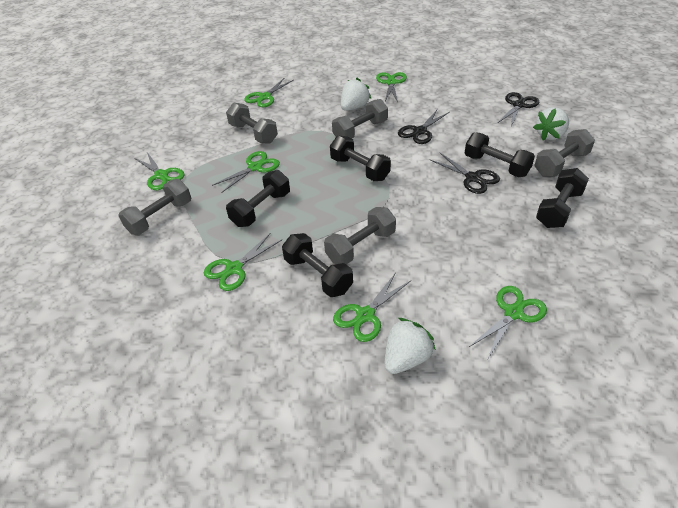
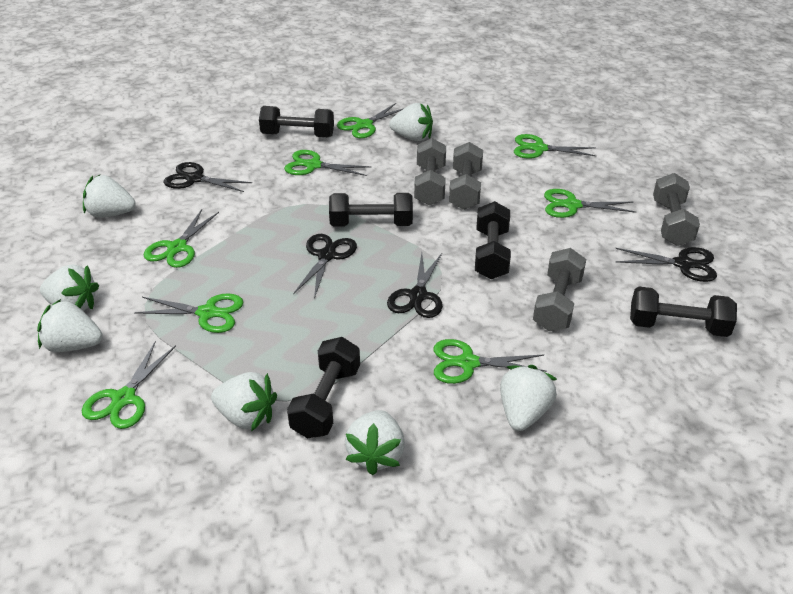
black scissors: [398,109,450,144] [430,153,500,194] [498,92,539,127] = 3 -> [164,162,252,192] [293,234,357,299] [387,253,443,318] [615,247,717,282] = 4
green scissors: [133,152,185,190] [204,233,282,291] [212,151,280,193] [244,77,294,107] [333,274,411,342] [376,72,407,102] [469,286,547,358] = 7 -> [82,341,176,429] [134,293,244,333] [143,209,219,268] [284,150,371,176] [337,103,404,138] [434,339,547,384] [514,134,597,159] [544,189,636,218] = 8
grey dumbbell: [118,179,191,235] [226,103,278,144] [324,207,396,265] [332,99,388,139] [534,129,595,177] = 5 -> [414,138,446,205] [449,142,483,210] [533,248,586,331] [653,173,700,246] = 4
white strawberry: [341,78,371,111] [385,318,436,374] [533,107,569,141] = 3 -> [37,299,103,352] [40,265,99,311] [83,175,136,218] [211,372,277,431] [345,410,405,475] [389,103,433,141] [500,365,557,431] = 7

